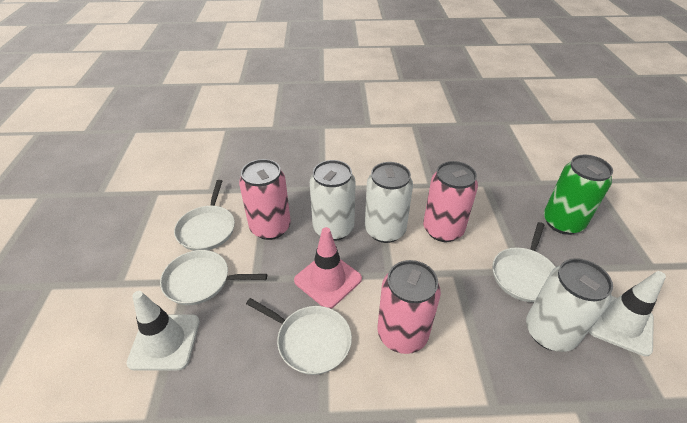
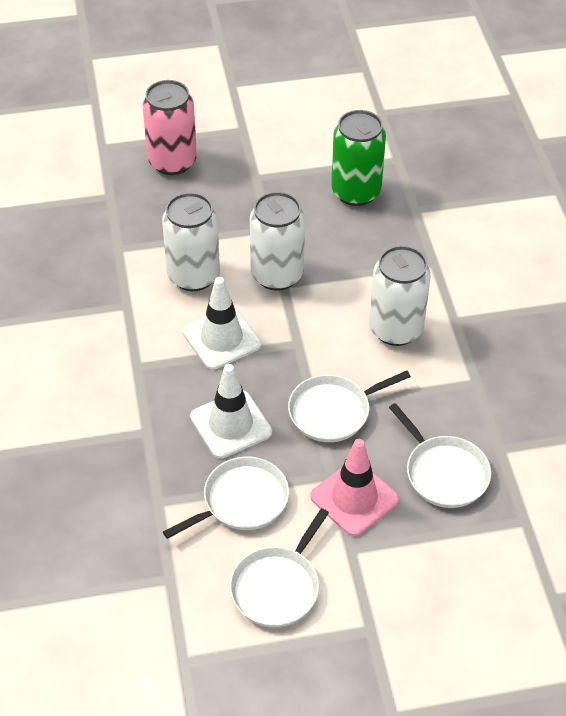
pink can: [239,159,291,240] [377,260,441,354] [423,161,478,242] = 3 -> [142,80,197,175] = 1

